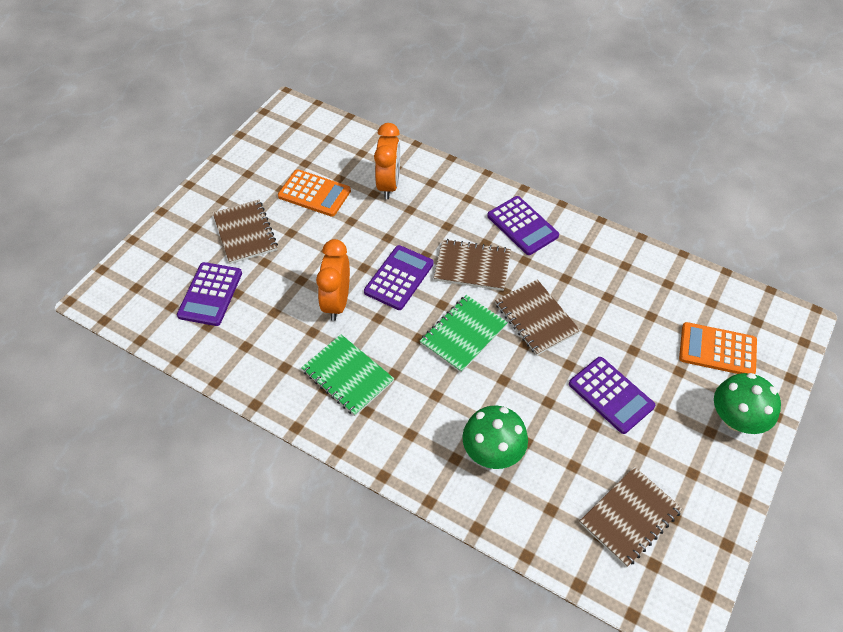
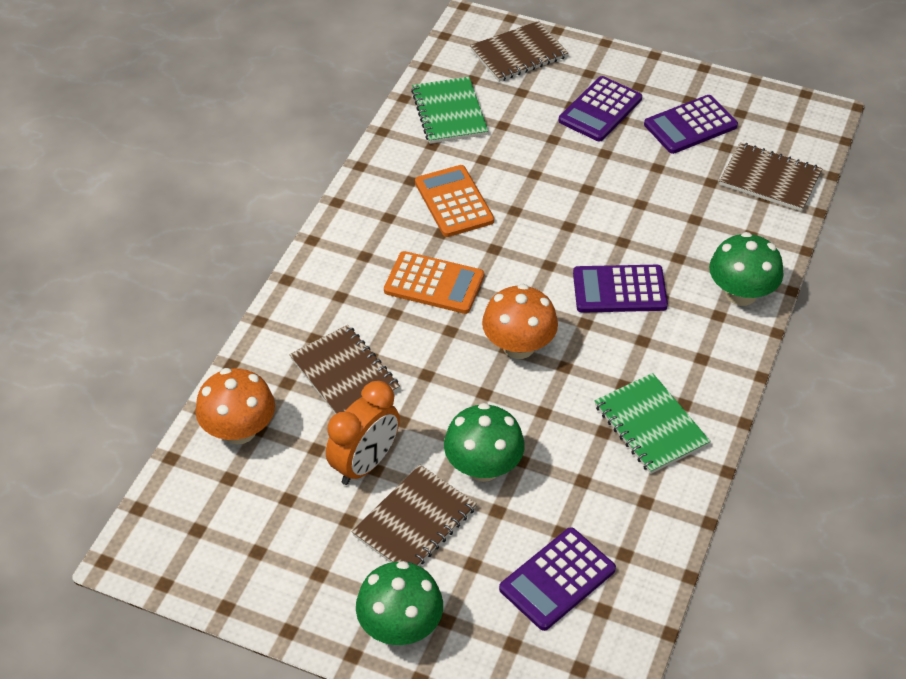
green mushroom: [462,406,528,469] [714,373,781,434] = 2 -> [356,561,443,645] [444,403,525,482] [709,232,784,306] = 3
orange clock: [316,239,350,321] [374,123,400,199] = 2 -> [326,381,400,485] = 1
orange mushroom: none = 0 -> [195,368,275,445] [482,284,558,359] = 2

